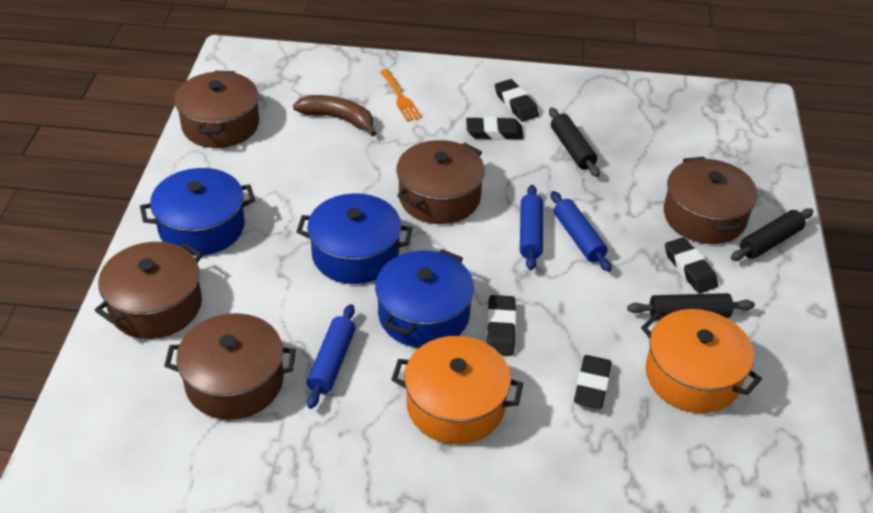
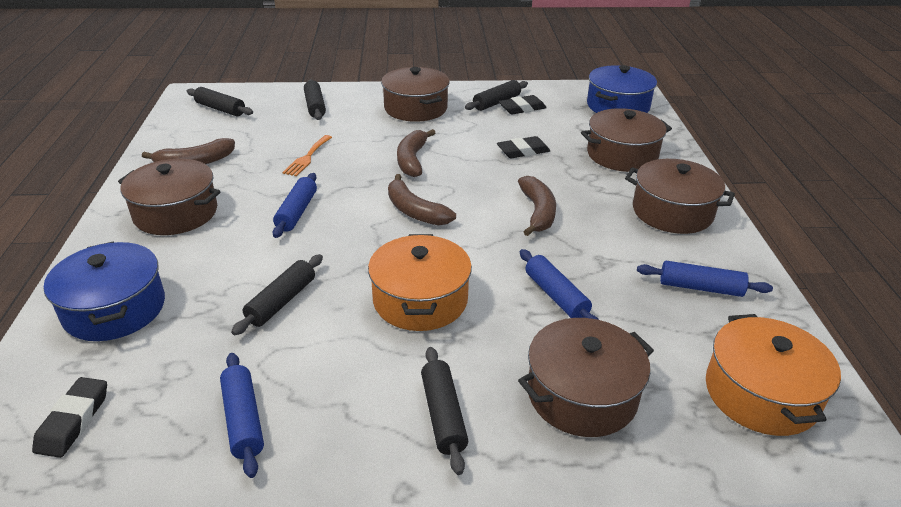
black eraser: [466,117,523,140] [486,295,516,356] [495,79,539,122] [574,355,611,409] [665,237,718,293] = 5 -> [32,377,107,458] [497,136,550,158] [499,95,547,115] = 3
black rolling pin: [549,108,600,177] [627,293,755,320] [731,208,814,261] = 3 -> [187,87,253,116] [231,254,323,335] [304,79,326,120] [421,347,468,475] [465,80,528,111] = 5
blue pot: [140,168,255,256] [297,193,412,284] [375,249,474,348] = 3 -> [44,242,165,341] [587,65,657,113] = 2
blue rolling pin: [307,304,355,409] [520,185,543,270] [551,191,612,272] = 3 -> [220,353,264,478] [272,173,317,238] [520,249,599,320] [637,261,773,297] = 4
brown banana: [293,95,376,136] = 1 -> [142,138,235,164] [388,174,456,226] [397,129,435,177] [518,176,556,236] = 4

